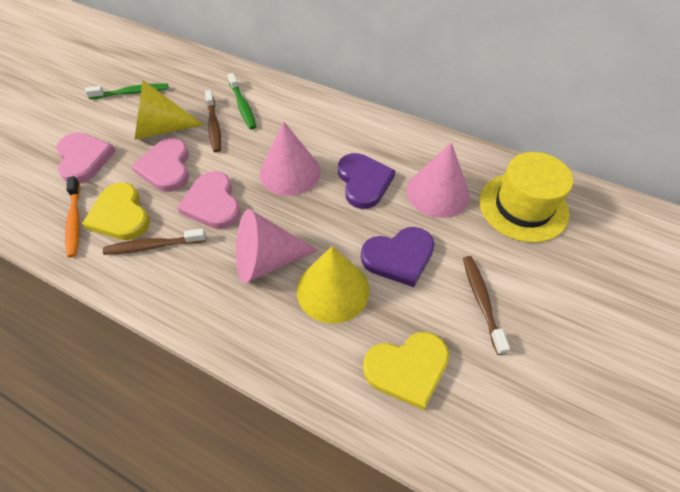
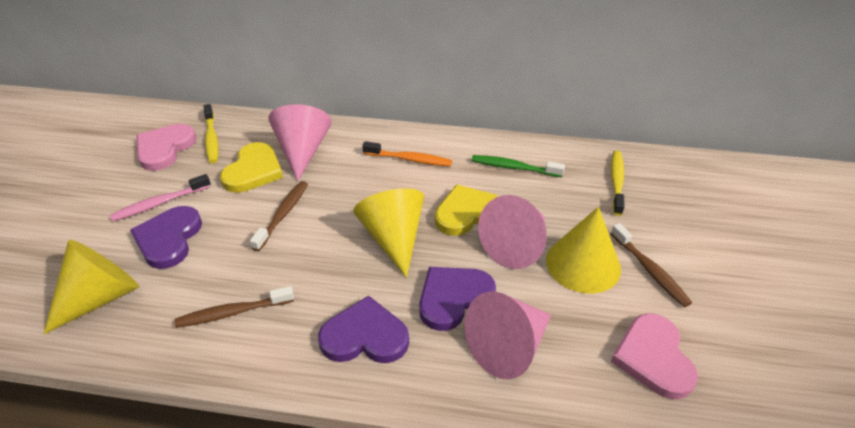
green toothbrush: [85,84,169,99] [228,73,257,130] = 2 -> [471,155,565,177] = 1
pink heart: [56,133,116,183] [131,138,189,192] [177,171,240,229] = 3 -> [136,124,196,171] [611,313,698,400] = 2
pink toothbrush: none = 0 -> [110,174,211,221] = 1
purple heart: [338,153,395,209] [361,227,434,287] = 2 -> [130,206,202,269] [318,296,409,363] [419,267,496,331] = 3
yellow cone: [135,80,204,140] [297,246,370,324] = 2 -> [43,240,139,334] [353,188,424,278] [546,207,621,294] = 3
yellow hat: [479,152,573,243] = 1 -> none = 0
yellow toothbrush: none = 0 -> [204,104,218,163] [611,151,625,216] = 2

